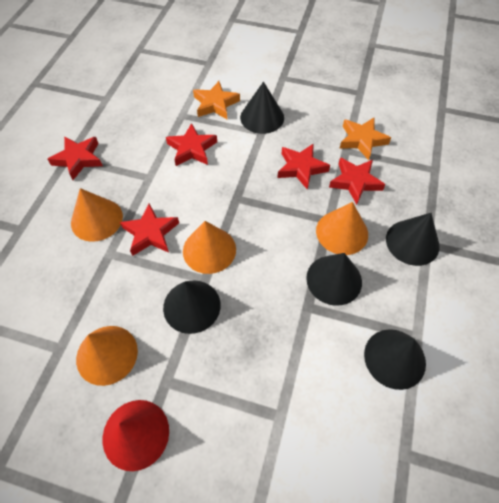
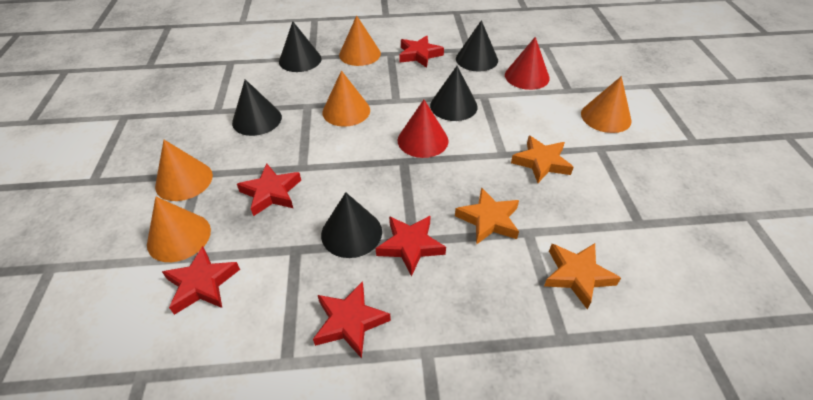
orange cone: [71,188,123,242] [76,326,138,386] [183,221,236,274] [316,202,368,255] = 4 -> [147,197,211,262] [155,140,213,201] [322,71,370,127] [339,15,381,66] [581,76,631,133] = 5
orange star: [193,81,240,119] [339,118,391,160] = 2 -> [455,187,519,245] [511,136,574,183] [544,243,621,309] = 3
red cone: [103,400,169,471] = 1 -> [398,100,449,158] [505,37,550,90] = 2

